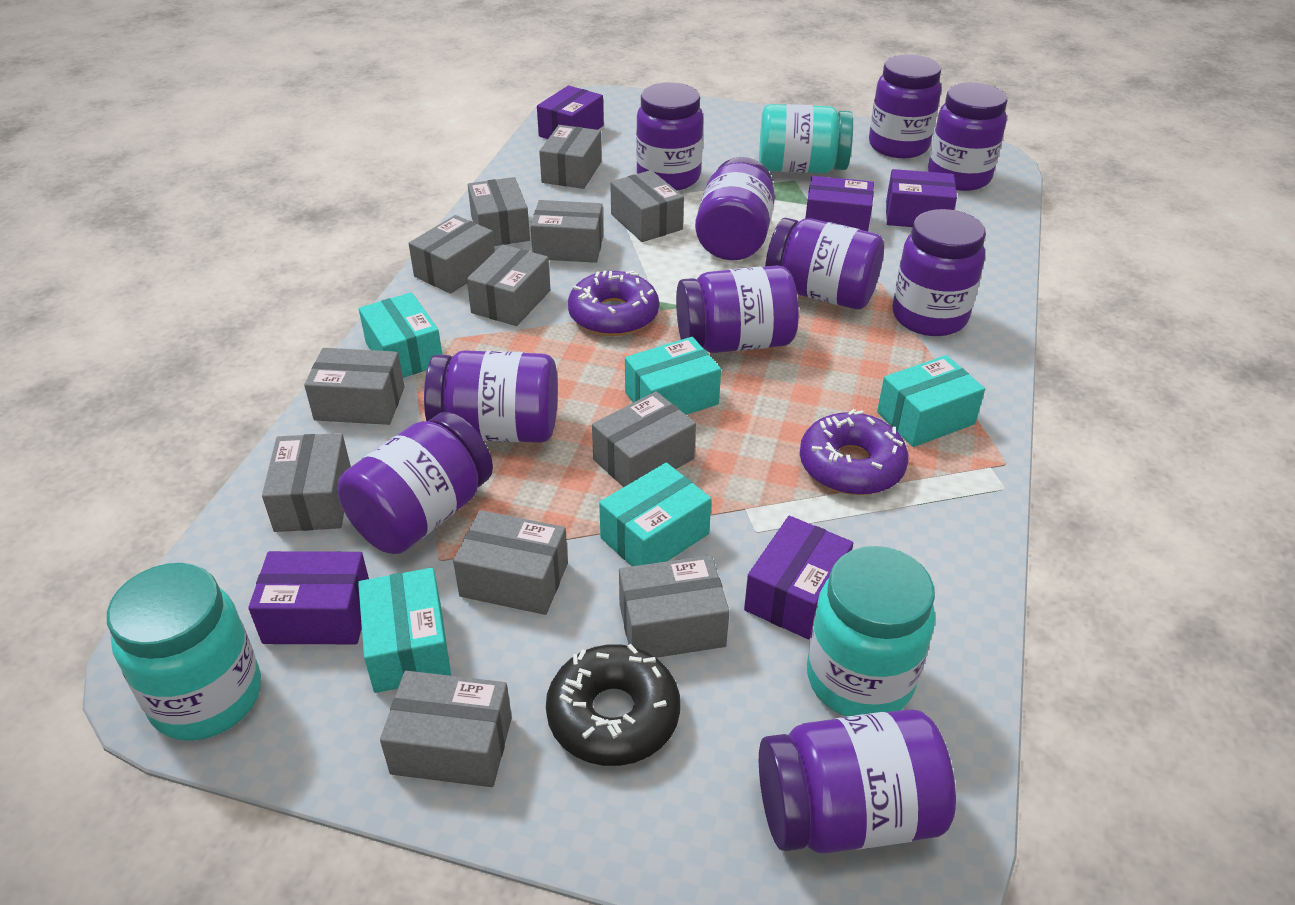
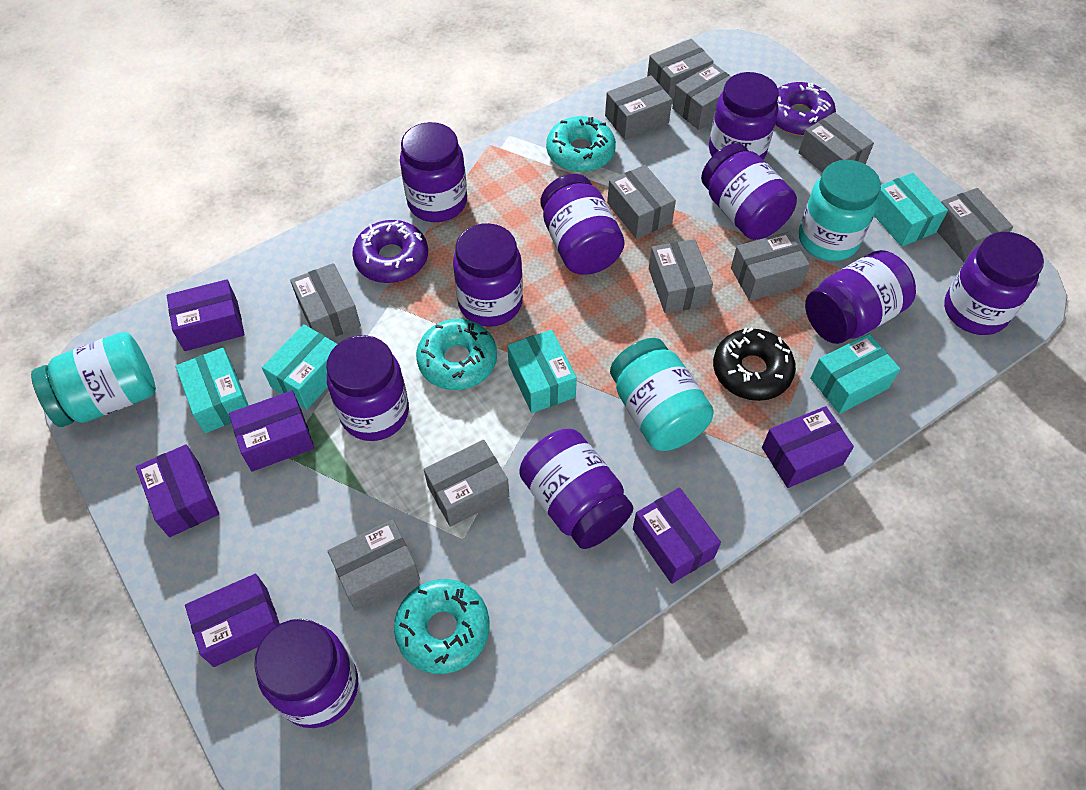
grey box: [262,433,351,532] [304,348,405,425] [380,671,512,787] [409,215,495,294] [453,510,568,615] [467,245,550,326] [468,177,530,246] [530,200,603,263] [539,125,602,189] [592,392,696,487] [610,170,684,242] [619,555,730,658] = 12 -> [290,263,361,339] [328,520,420,611] [424,440,509,527] [605,75,672,140] [607,165,676,239] [647,39,714,100] [649,239,713,313] [672,63,731,130] [731,232,810,301] [798,112,874,173] [937,188,1013,263] = 11
purple box: [248,551,369,644] [537,85,604,139] [744,516,853,639] [805,176,874,231] [886,169,957,227] = 5 -> [136,445,219,537] [167,279,245,351] [185,574,280,667] [229,391,315,471] [633,487,721,584] [762,406,854,488] = 6
turquoise donut: none = 0 -> [394,579,489,674] [416,319,497,390] [546,116,616,172] = 3

